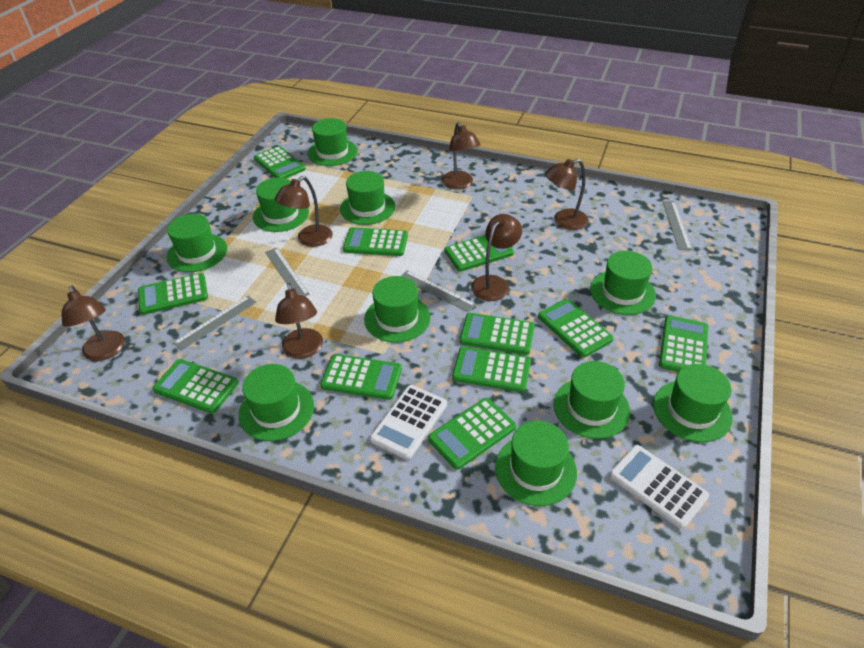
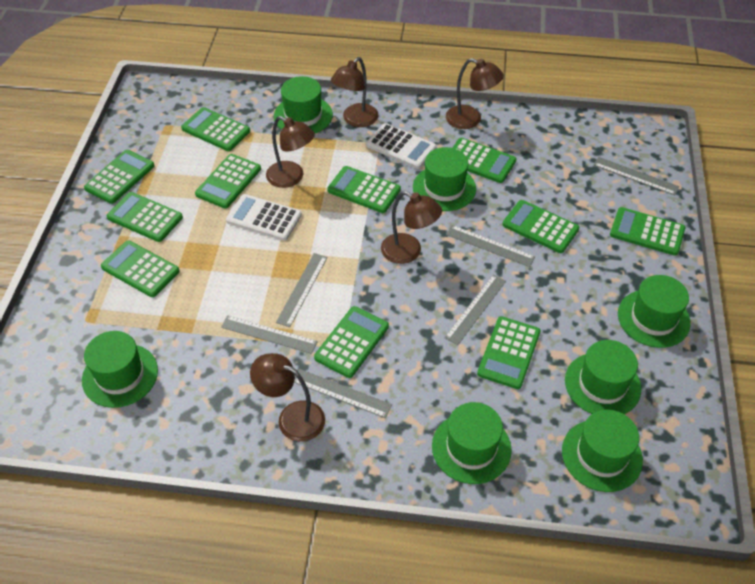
brown lamp: [62,286,125,361] [275,176,333,247] [275,283,323,359] [441,122,481,189] [471,214,522,301] [545,159,589,230] = 6 -> [250,353,325,442] [266,116,315,188] [331,57,378,127] [381,191,442,264] [446,58,504,129] = 5
green hat: [167,214,227,272] [239,364,314,441] [253,178,309,232] [308,118,358,166] [340,171,395,225] [364,276,430,343] [495,421,577,506] [553,361,630,439] [590,251,656,315] [653,364,733,442] = 10 -> [82,331,158,408] [274,76,333,133] [413,147,476,211] [432,402,512,484] [562,410,643,492] [565,340,641,414] [618,275,691,348] = 7
grey ruler: [173,296,256,351] [265,248,310,296] [401,270,476,313] [663,201,692,250] = 4 -> [221,315,318,354] [276,253,328,327] [294,369,392,418] [444,274,506,345] [446,225,535,267] [594,157,679,195] = 6

